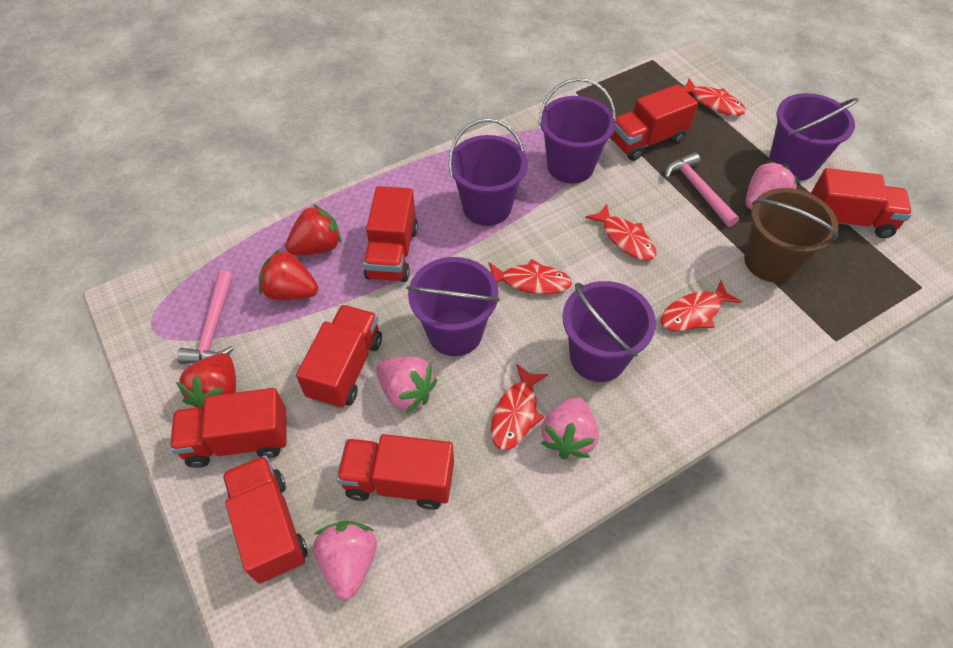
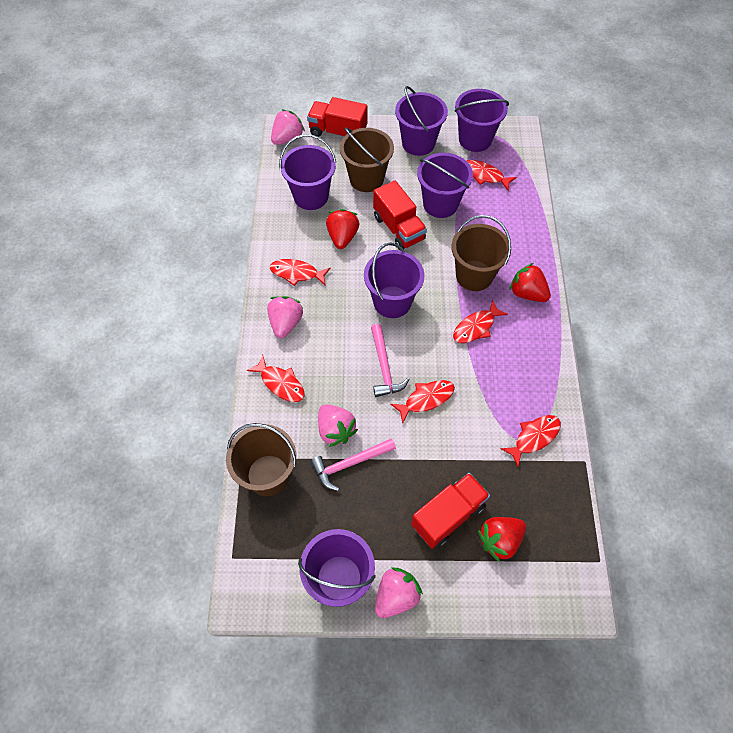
brown bucket: [744,188,838,283] = 1 -> [226,423,296,496] [340,127,394,192] [451,215,511,291] = 3
purple bucket: [407,257,500,356] [448,118,528,226] [538,78,616,183] [562,281,656,382] [769,93,858,181] = 5 -> [279,134,336,210] [298,529,376,607] [364,243,425,318] [395,86,448,156] [417,153,473,218] [454,89,509,152] = 6
red fish: [489,259,572,294] [491,364,548,450] [585,204,656,261] [661,280,742,331] [682,78,746,116] = 5 -> [247,355,305,402] [270,259,331,286] [391,380,455,424] [453,300,508,343] [467,160,517,191] [501,415,561,467] = 6
red truck: [170,388,287,468] [222,455,307,584] [296,305,382,409] [336,434,454,510] [363,186,418,282] [610,84,698,161] [811,168,912,238] = 7 -> [307,97,367,137] [373,180,427,250] [411,473,490,548] = 3

